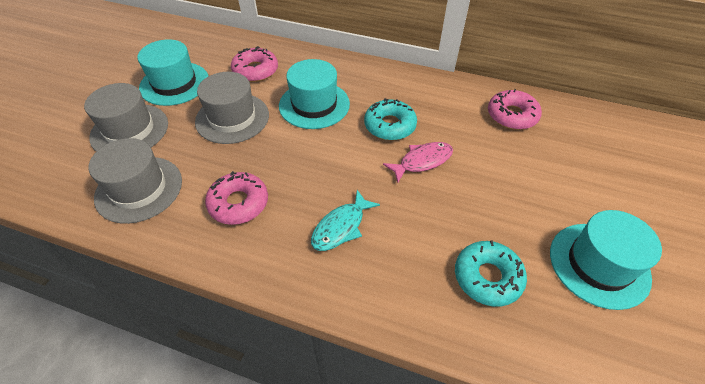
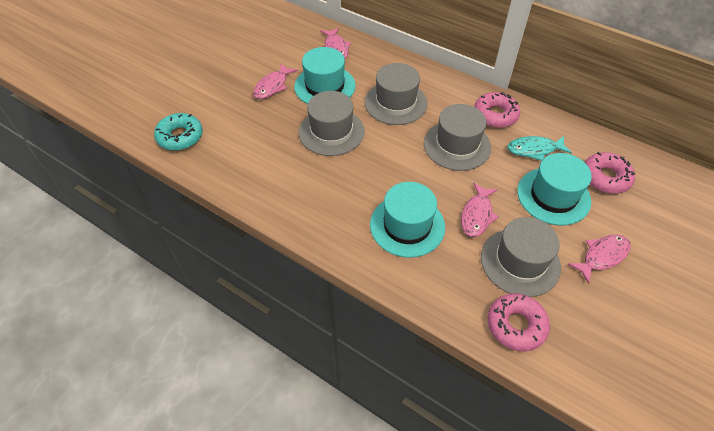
grey hat: [84,83,168,152] [89,138,182,224] [195,72,269,144] = 3 -> [299,91,364,156] [365,63,428,125] [424,104,491,171] [481,217,561,297] = 4
pink fish: [383,142,453,183] = 1 -> [253,64,298,99] [320,27,351,59] [461,183,499,237] [568,234,631,284] = 4
turquoise donut: [364,98,417,140] [455,240,527,307] = 2 -> [154,113,203,151] = 1

